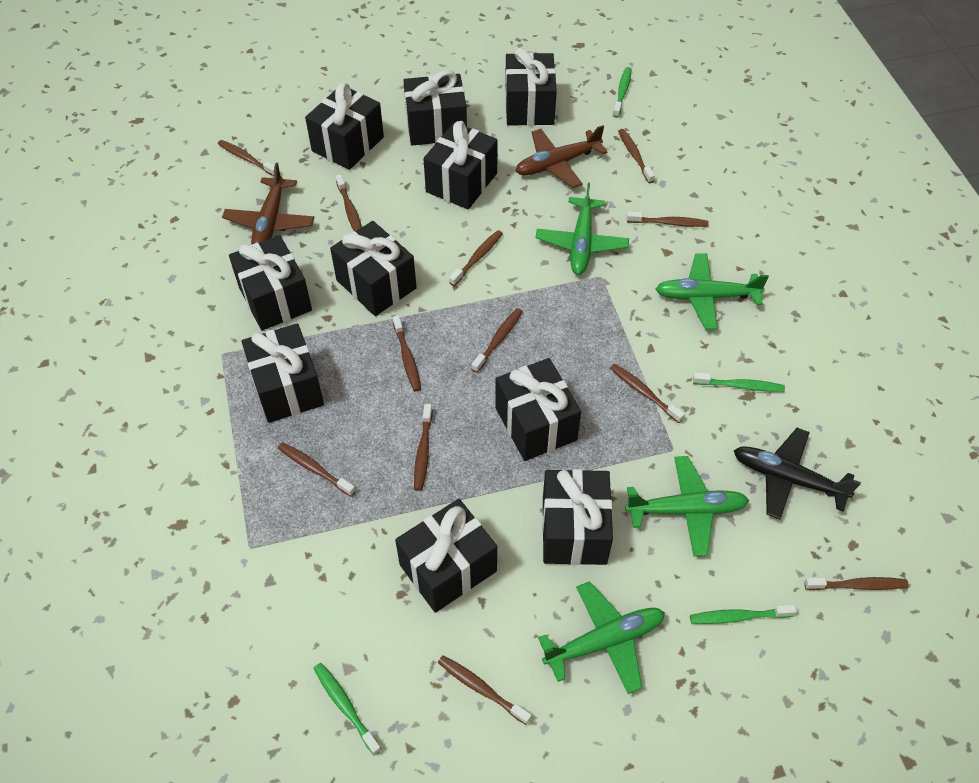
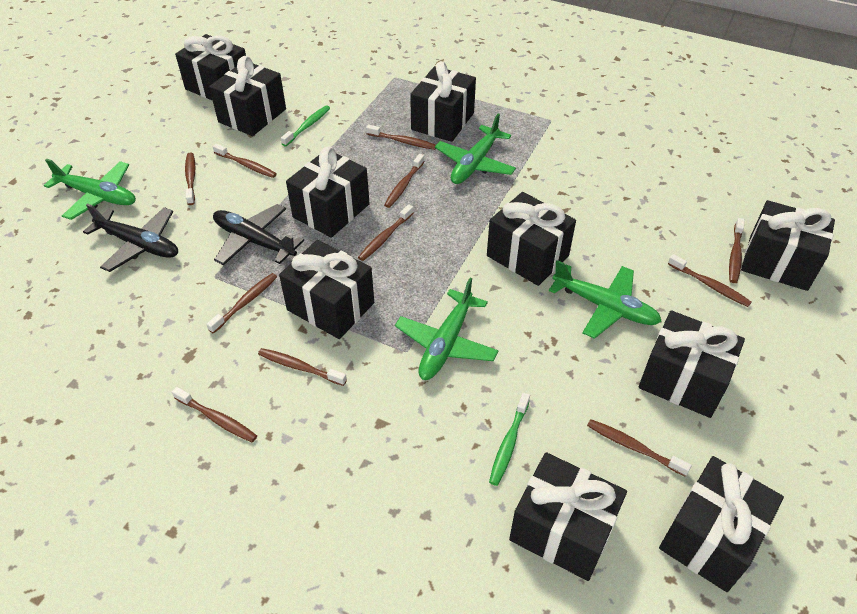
black plane: [734,428,861,519] = 1 -> [83,203,178,272] [213,204,304,265] = 2
brown plane: [222,163,315,245] [515,125,608,188] = 2 -> none = 0
brown toothbrush: [218,140,275,176] [278,442,356,497] [336,174,362,231] [393,315,421,391] [414,404,433,491] [438,655,531,725] [449,230,503,286] [472,308,523,373] [610,364,685,423] [618,129,655,183] [627,211,709,227] [804,577,909,590] = 12 -> [172,387,257,442] [185,153,196,205] [206,273,277,334] [213,144,277,178] [258,348,347,386] [358,204,414,261] [366,125,436,150] [384,154,425,208] [587,419,692,476] [668,254,752,307] [729,218,745,283] = 11
green toothbrush: [313,663,382,755] [613,67,632,118] [690,605,797,624] [693,372,785,392] = 4 -> [281,106,330,146] [489,393,530,486] = 2

